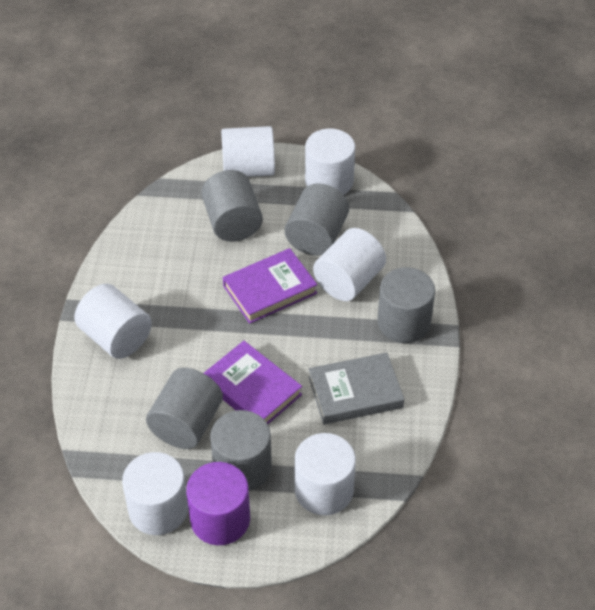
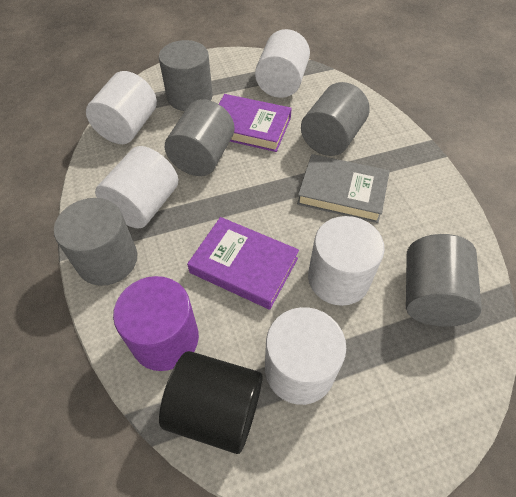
black cylinder: none = 0 -> [159,351,262,454] = 1
white cylinder: [74,284,152,359] [122,452,188,535] [221,126,275,177] [295,433,356,515] [305,129,355,195] [313,228,386,301] = 6 -> [86,71,157,144] [95,146,178,228] [255,29,310,98] [265,307,346,405] [308,216,385,306] = 5

